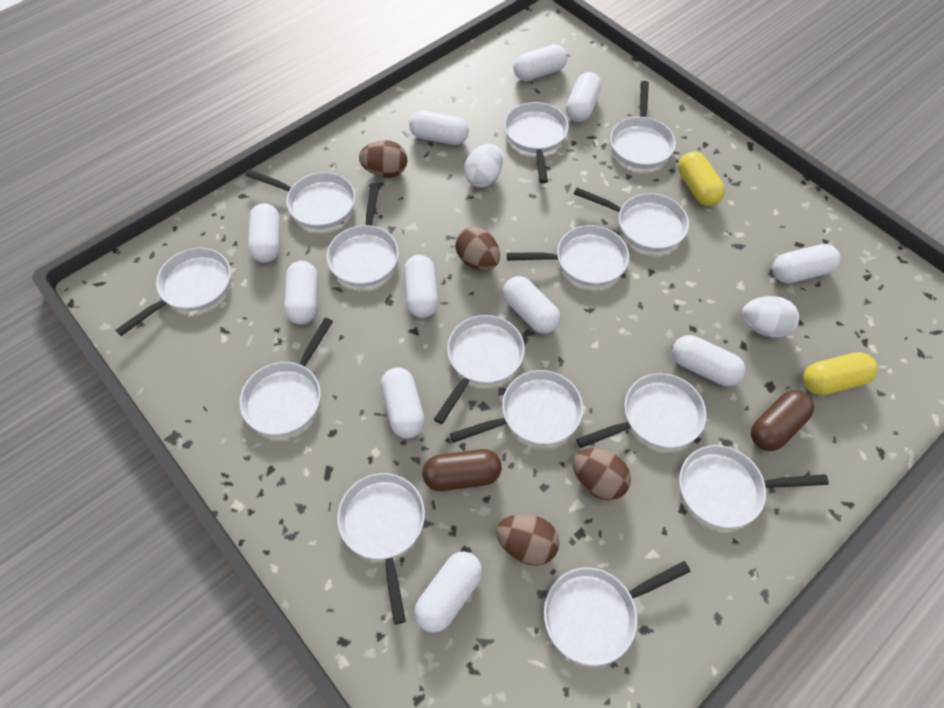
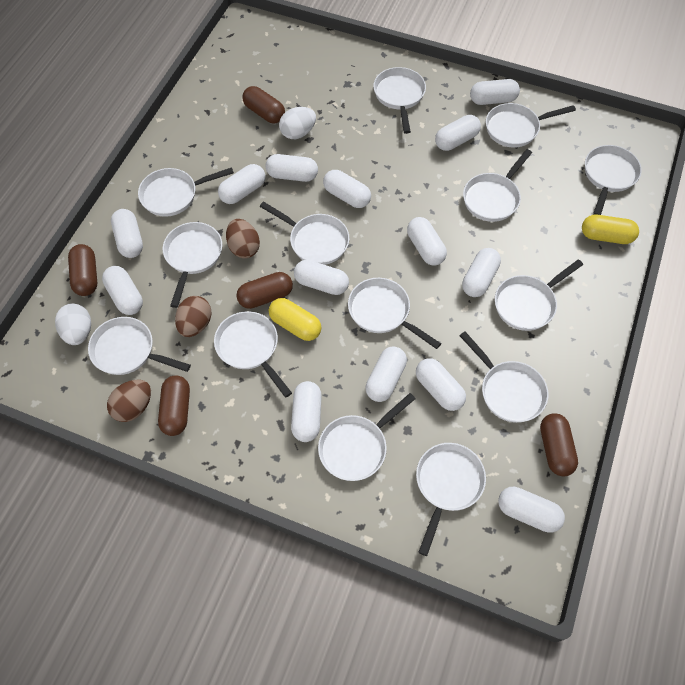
brown capsule: [422,449,502,491] [751,390,814,451] = 2 -> [68,244,97,296] [158,375,190,436] [237,272,293,309] [243,86,285,123] [540,413,578,476] = 5
brown egg: [359,140,407,178] [455,227,500,270] [496,514,559,566] [573,448,631,500] = 4 -> [107,380,151,422] [175,296,212,337] [226,219,260,258] = 3
white capsule: [248,203,280,263] [284,261,318,325] [381,367,425,438] [404,255,438,318] [409,111,469,145] [414,551,482,633] [503,276,560,334] [514,44,567,81] [566,72,601,122] [672,335,745,386] [772,244,841,283] = 11 -> [102,266,143,315] [111,209,143,258] [218,164,265,204] [266,154,318,182] [291,381,322,442] [294,260,349,295] [323,170,371,208] [366,346,407,402] [407,217,447,266] [416,358,466,411] [435,115,481,151] [462,248,501,297] [470,79,520,105] [498,487,565,533] = 14

